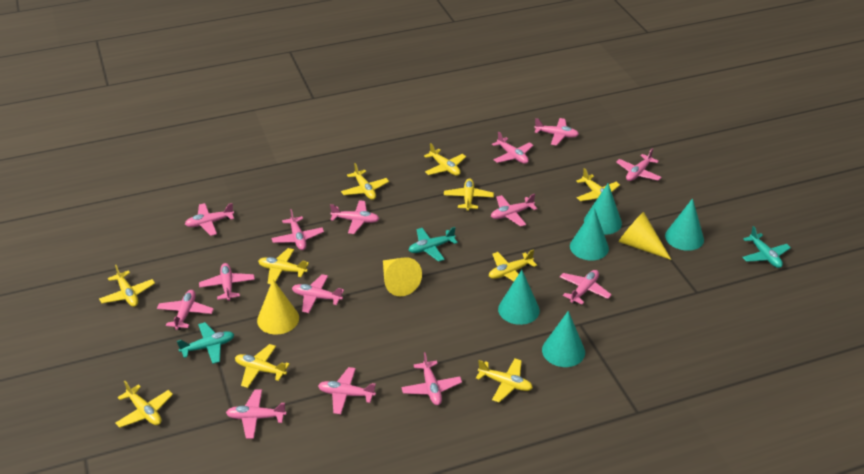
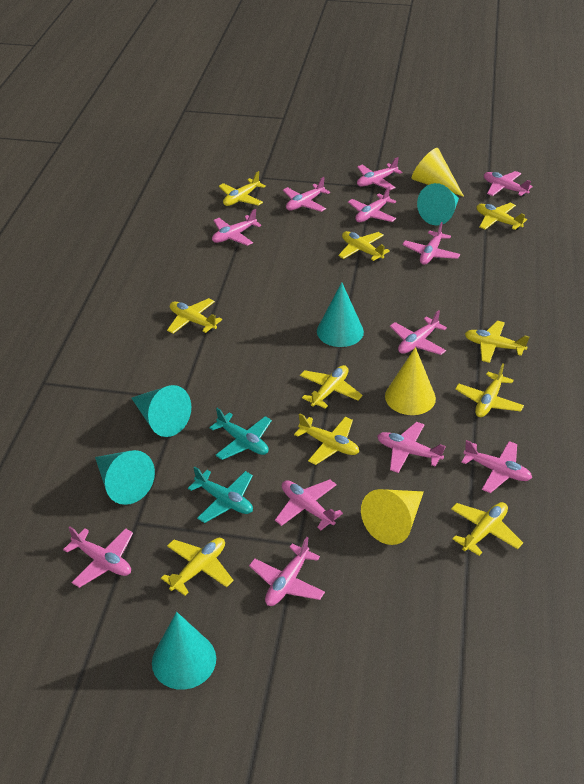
pink plane: [157,290,214,330] [185,203,234,236] [199,263,255,301] [226,389,287,439] [271,209,324,250] [292,274,344,313] [318,367,376,414] [330,200,379,234] [401,352,462,405] [491,194,537,227] [492,132,534,164] [534,118,579,146] [560,270,612,305] [616,148,662,181] = 14 -> [63,527,133,588] [212,209,261,246] [249,537,325,606] [275,479,343,530] [283,177,330,212] [348,187,396,222] [357,157,403,190] [377,422,446,473] [390,310,447,355] [402,222,460,265] [461,440,532,493] [484,171,533,197] = 12
turquoise plane: [177,322,235,364] [409,227,458,262] [742,226,791,268] = 3 -> [188,466,253,523] [210,408,272,460] = 2

